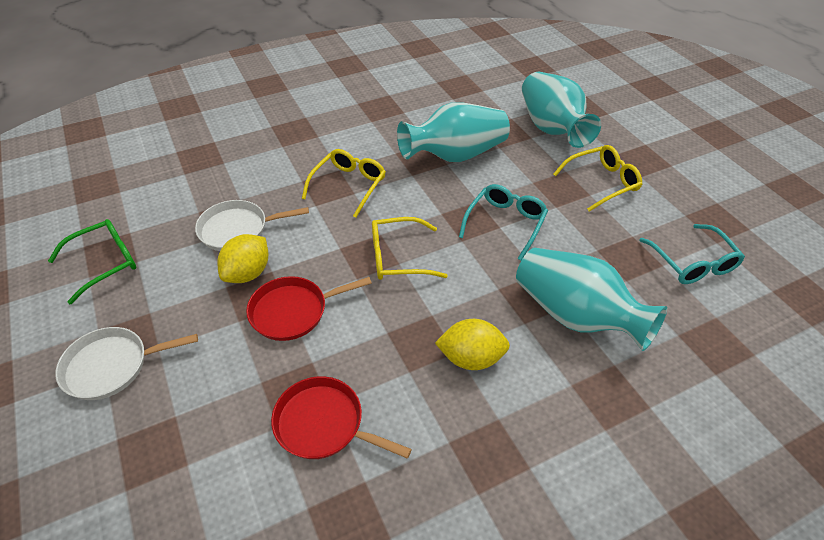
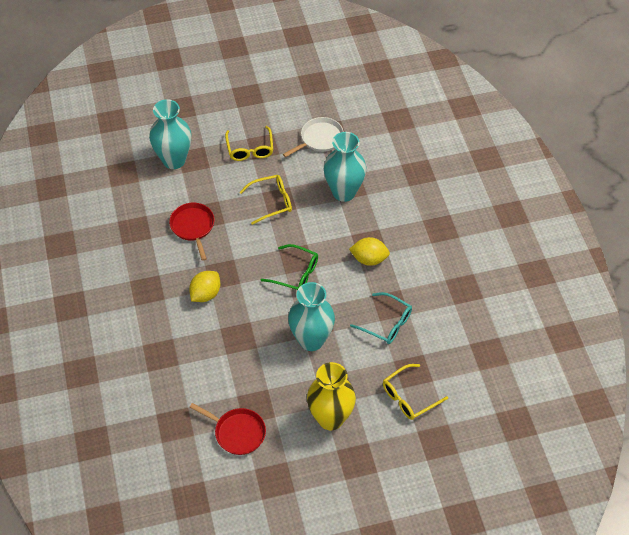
turquoise glasses: [459,184,548,261] [639,224,745,284] = 2 -> [350,292,412,344] = 1
white pan: [55,327,198,400] [195,200,309,251] = 2 -> [283,117,344,157] = 1
yellow vase: none = 0 -> [307,362,356,430] = 1

